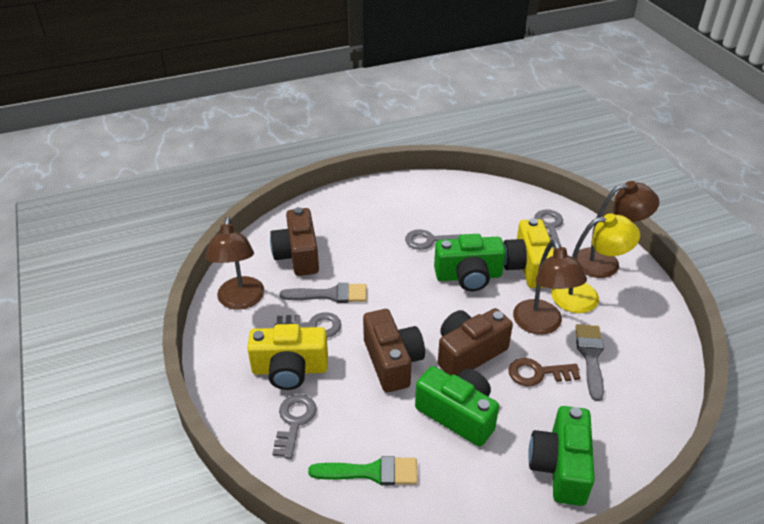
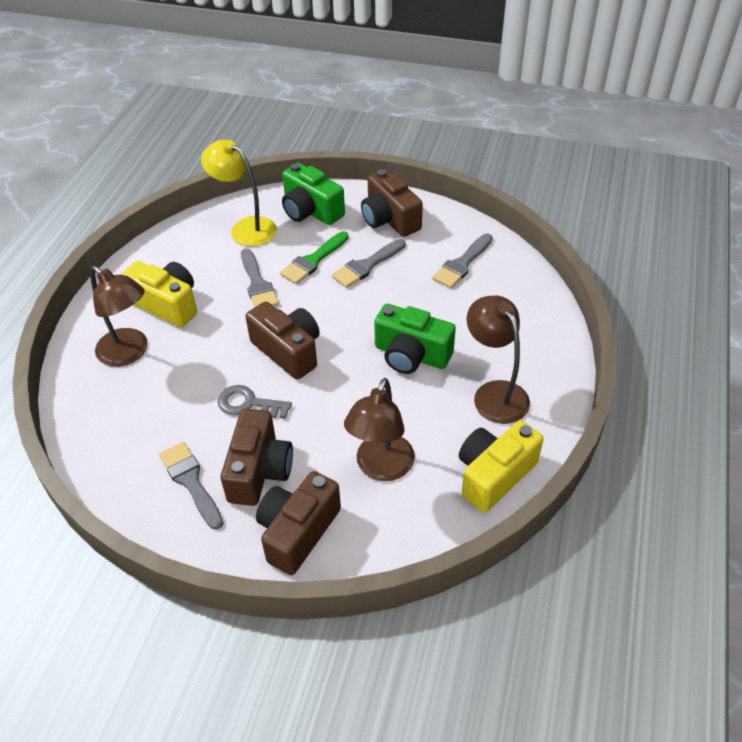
brown camera: [270,207,319,276] [363,309,425,393] [438,308,513,376] = 3 -> [221,409,293,506] [246,301,320,380] [256,471,341,575] [361,169,423,237] = 4
brown key: [508,358,581,387] = 1 -> none = 0
green camera: [415,366,499,447] [434,234,506,291] [528,406,595,506] = 3 -> [282,163,345,225] [374,304,456,374] = 2
grey brush: [279,283,367,303] [575,324,604,401] = 2 -> [159,442,223,530] [241,248,279,307] [332,239,406,288] [432,233,493,288] = 4
grey key: [272,394,317,459] [275,312,341,338] [405,229,462,250] [534,209,563,247] = 4 -> [218,385,292,419] = 1

